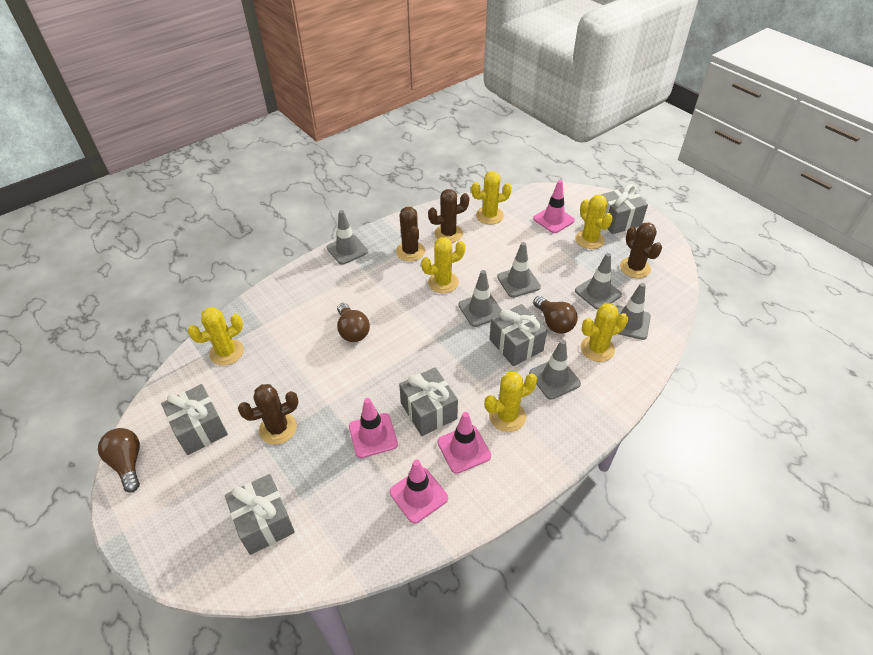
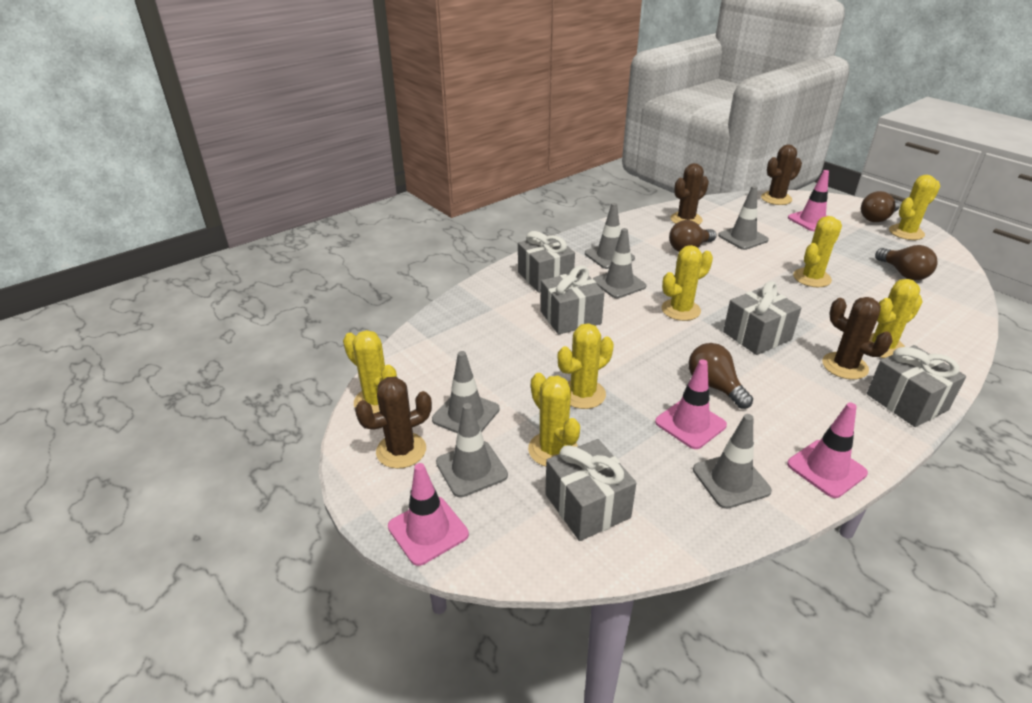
brown light bulb: [98,428,140,493] [337,303,370,342] [533,296,578,334] = 3 -> [669,220,717,252] [688,343,753,409] [861,191,900,222] [875,245,938,280] = 4
yellow cactus: [188,307,244,366] [421,237,466,293] [471,171,512,224] [485,372,537,432] [575,195,613,249] [580,303,628,362] = 6 -> [343,330,397,414] [528,373,580,467] [558,323,614,409] [661,245,713,321] [793,216,842,287] [869,279,923,358] [889,175,940,240] = 7

